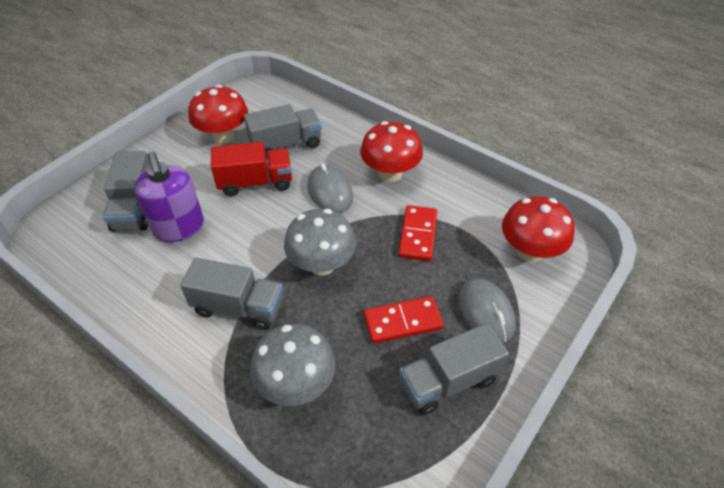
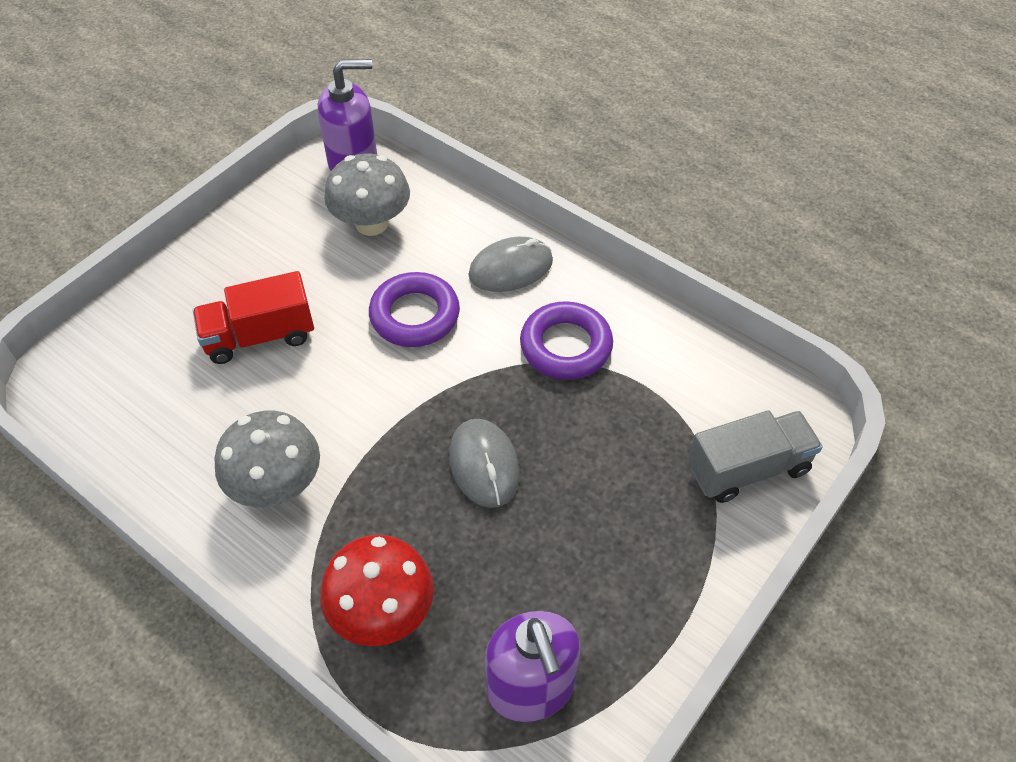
grey truck: [103,151,150,232] [180,258,283,330] [244,104,322,160] [399,323,509,415] = 4 -> [688,410,823,503] = 1
purple ring: none = 0 -> [369,272,460,347] [520,301,613,380] = 2
purple soap dispenser: [134,152,204,242] = 1 -> [318,59,377,171] [485,611,580,722] = 2
red domino: [364,296,443,344] [398,205,437,261] = 2 -> none = 0
red mushroom: [188,85,248,144] [360,121,423,182] [502,196,575,262] = 3 -> [320,535,434,646] = 1

